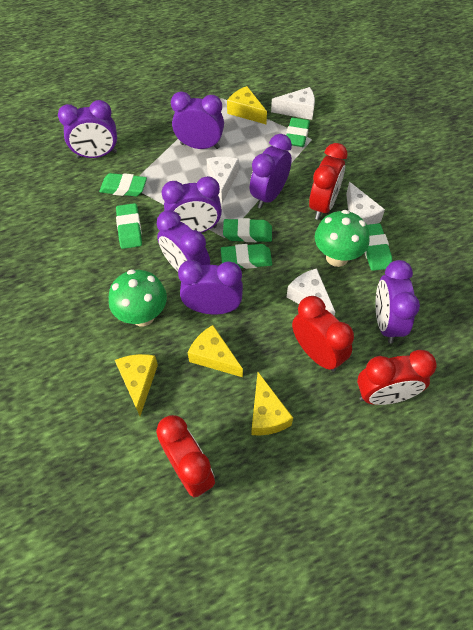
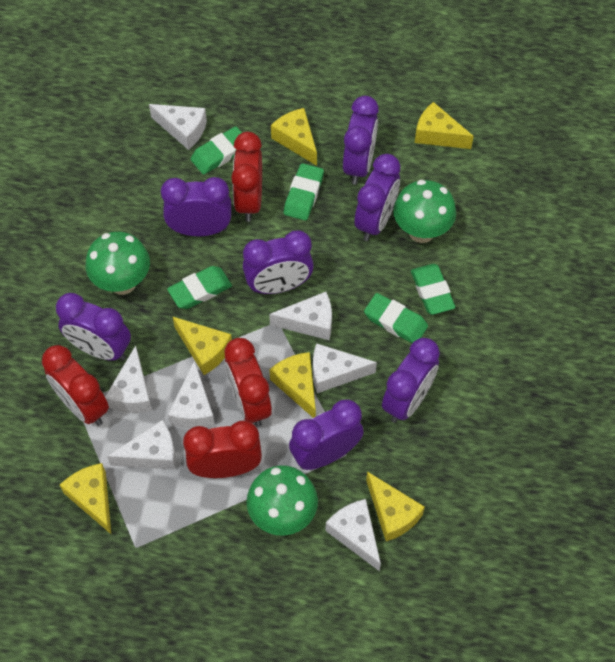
green eraser: [99,173,147,196] [116,203,142,249] [221,244,272,269] [223,218,272,242] [286,118,310,147] [365,223,392,271] = 6 -> [167,266,232,309] [191,126,242,175] [284,163,324,220] [364,293,428,343] [411,264,456,315] = 5
green mushroom: [109,269,167,326] [315,210,369,267] = 2 -> [86,232,150,295] [247,465,318,536] [393,180,456,243] = 3
white cheese: [206,157,239,203] [271,87,315,120] [287,268,335,316] [346,182,385,225] = 4 -> [105,345,152,413] [107,420,176,470] [149,104,207,150] [168,361,215,428] [269,292,332,340] [313,343,377,393] [325,499,381,571] = 7
yellow cheese: [115,354,158,416] [188,325,243,377] [227,86,267,124] [251,372,293,436] = 4 -> [60,463,111,534] [172,316,232,375] [269,352,316,418] [271,108,317,166] [366,472,425,541] [415,102,474,149] = 6

